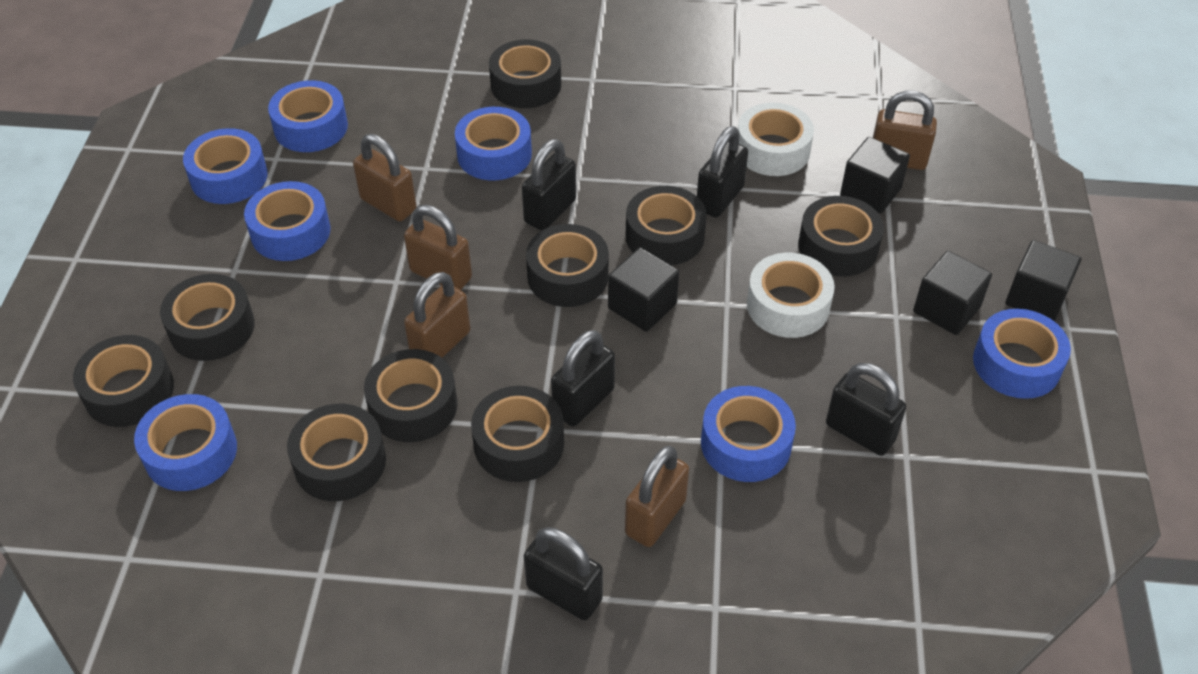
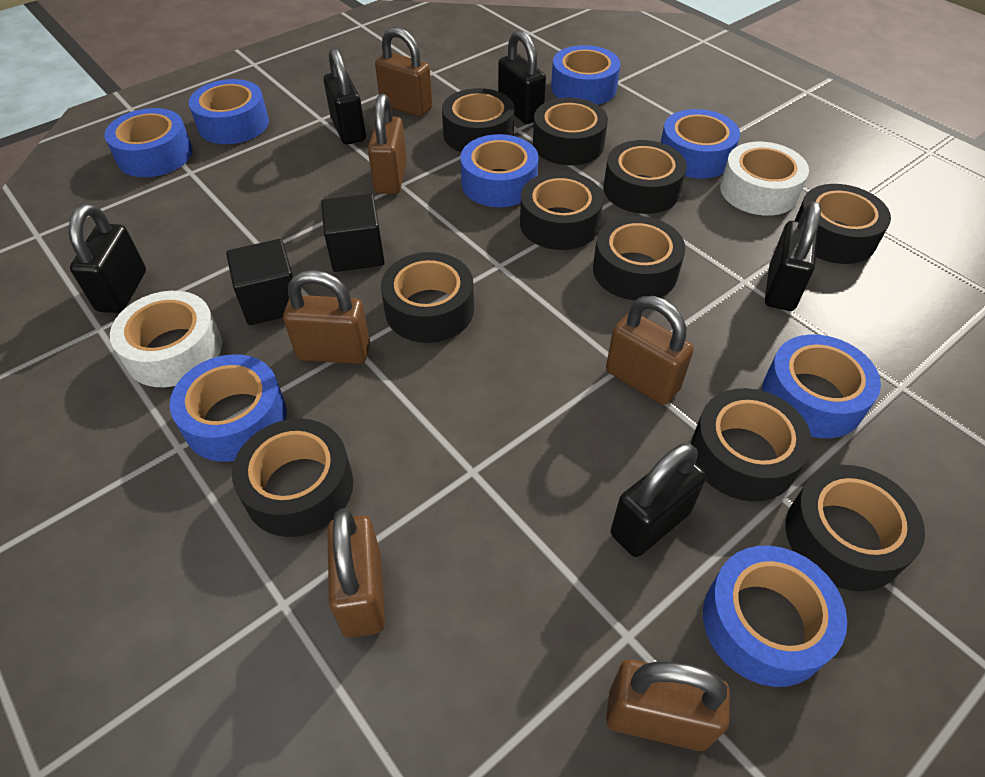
black cube: [608,247,679,332] [840,137,910,214] [913,251,992,335] [1005,240,1081,321] = 4 -> [226,239,293,325] [321,194,384,272] = 2
black tape: [73,335,174,427] [160,274,255,361] [287,404,386,501] [364,349,458,442] [471,386,564,482] [489,39,561,108] [526,224,609,307] [626,186,707,265] [798,196,884,277] = 9 -> [232,419,353,537] [381,252,474,343] [442,88,514,152] [520,172,604,250] [533,98,608,165] [593,216,685,301] [603,140,687,214] [691,388,812,501] [785,465,925,591] [795,184,891,264] = 10
blue tape: [134,394,237,491] [183,128,268,204] [244,181,331,261] [268,80,348,152] [455,107,532,180] [701,386,796,482] [973,309,1071,399] = 7 -> [105,108,193,177] [170,354,287,462] [189,79,269,144] [460,134,539,207] [551,45,620,105] [661,109,740,178] [703,546,847,687] [762,334,881,438] = 8
brown padlock: [353,134,417,221] [404,205,472,290] [404,272,470,358] [625,446,689,547] [873,91,937,170] = 5 -> [283,270,370,364] [327,508,385,638] [368,94,407,194] [375,27,433,117] [606,296,694,405] [606,659,730,751] = 6

